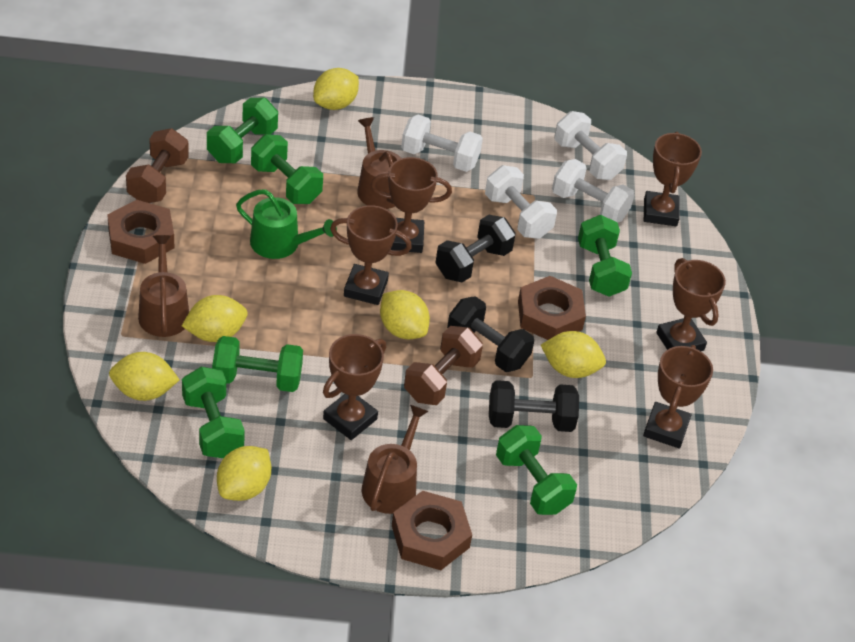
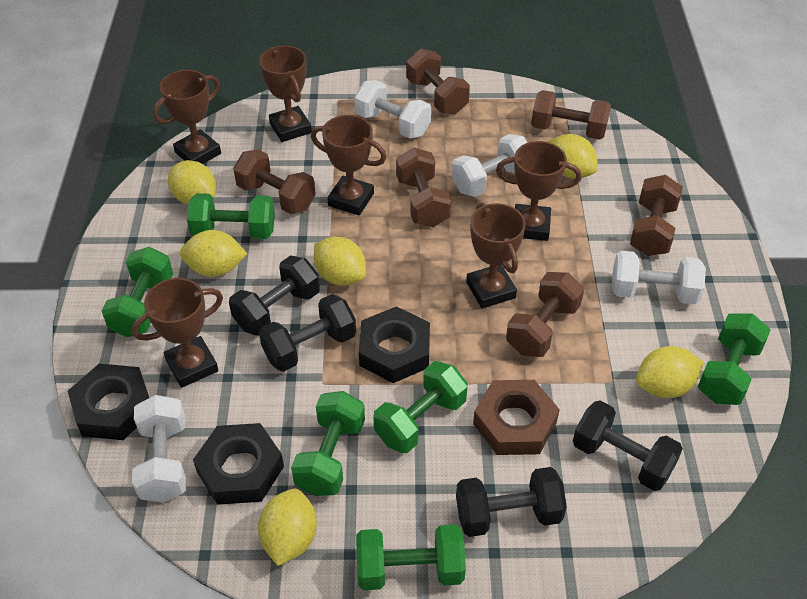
black dumbbell: [436,215,516,283] [447,296,534,372] [489,380,579,432] = 3 -> [229,256,320,336] [259,294,356,372] [456,467,567,537] [573,400,683,491] = 4
black nut: none = 0 -> [68,364,149,440] [193,423,284,505] [359,306,430,383] = 3
brown dumbbell: [126,128,189,203] [404,326,483,405] = 2 -> [233,149,316,214] [396,148,451,227] [406,49,470,114] [506,272,584,357] [531,90,611,140] [630,175,683,256] = 6
brown nut: [107,200,174,264] [392,491,472,570] [518,276,586,340] = 3 -> [473,380,560,455] = 1
brown watering can: [138,235,189,337] [357,117,402,209] [362,405,428,514] = 3 -> none = 0
green watering can: [236,189,337,259] = 1 -> none = 0

